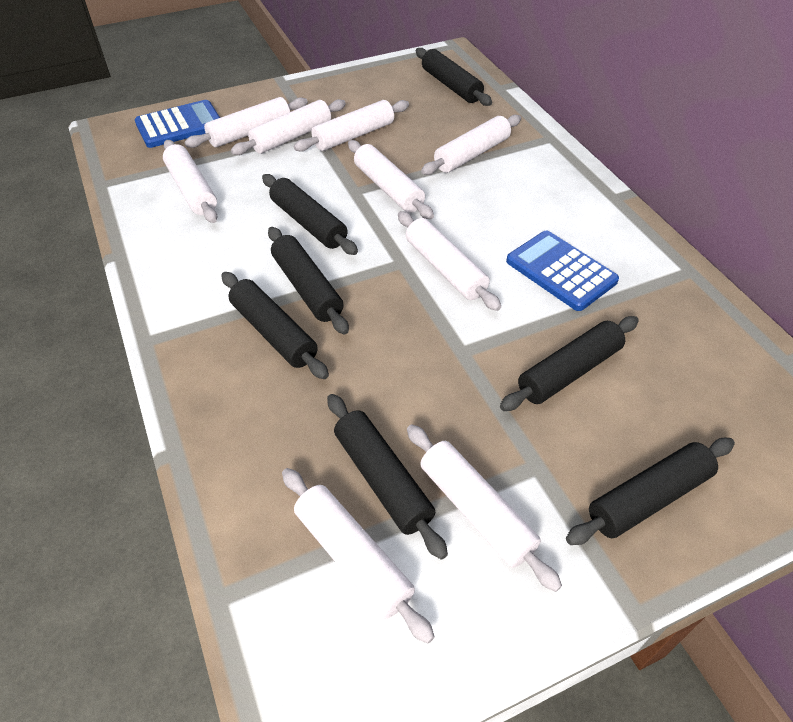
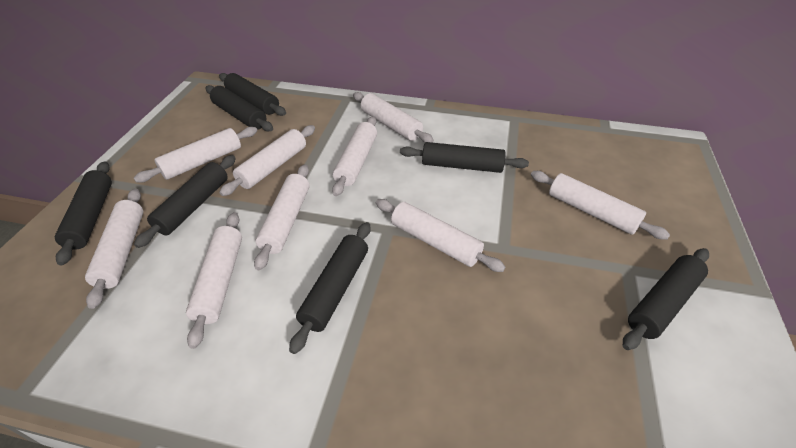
blue calculator: [135,100,220,148] [506,231,619,311] = 2 -> none = 0

